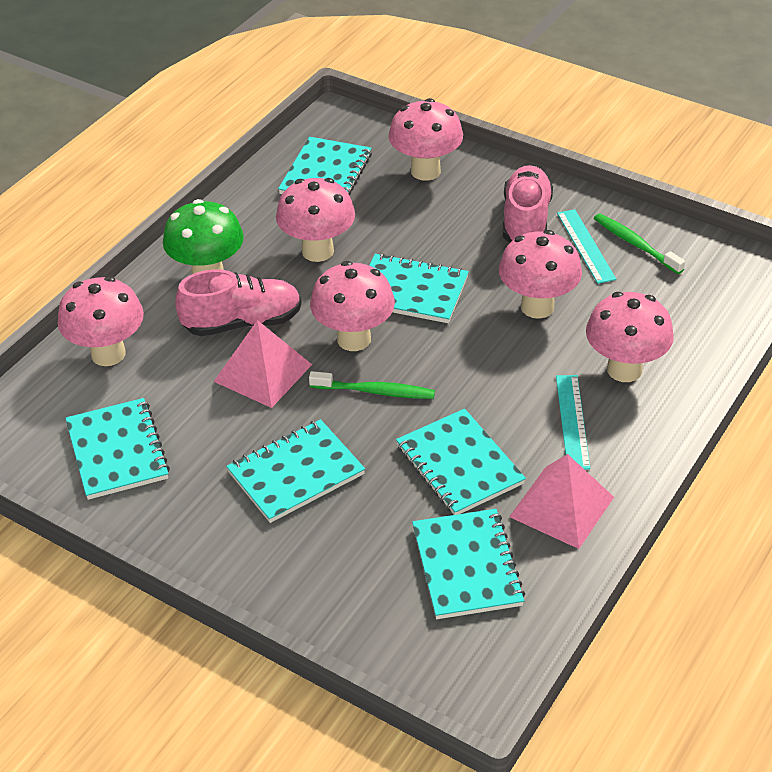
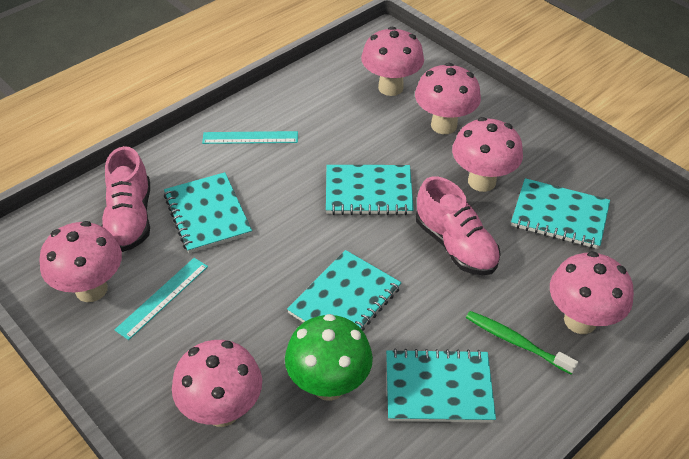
green toothbrush: [309,371,435,399] [594,213,685,274] = 2 -> [466,311,579,375] = 1
pink pyramid: [214,320,312,408] [509,454,614,549] = 2 -> none = 0
turquoise notebook: [65,398,170,500] [226,419,365,523] [278,137,372,196] [369,253,469,323] [396,409,526,515] [412,509,525,619] = 6 -> [164,172,252,253] [287,250,401,331] [326,165,414,215] [386,349,496,423] [511,178,610,249] = 5

